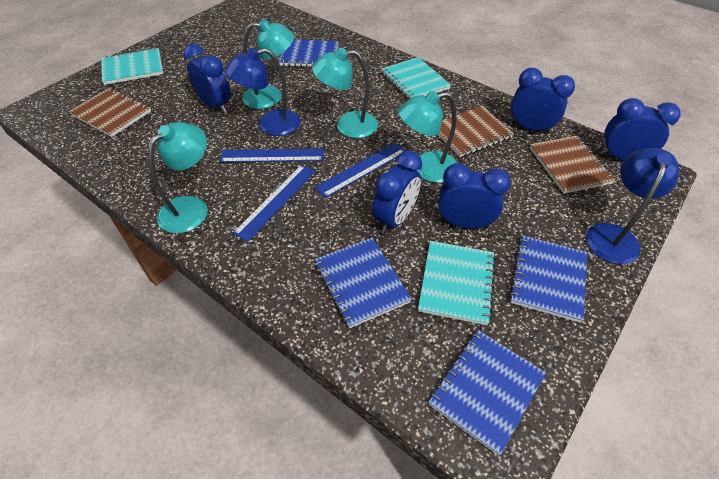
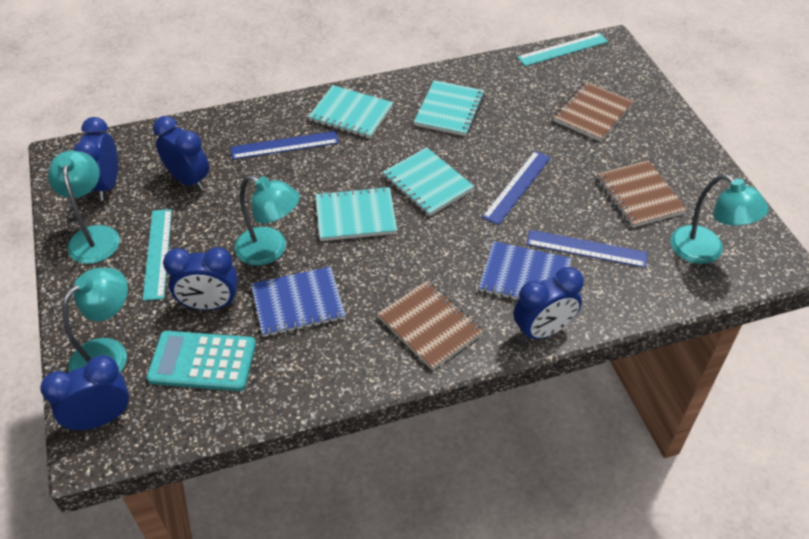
blue lamp: [225,48,301,136] [586,148,679,264] = 2 -> none = 0
blue notebook: [279,39,339,67] [315,237,412,328] [428,330,546,456] [509,236,587,323] = 4 -> [251,266,346,337] [479,241,571,301] = 2
turquoise calculator: none = 0 -> [147,331,256,391] = 1
turquoise notebook: [101,48,163,85] [381,57,451,100] [418,241,496,325] = 3 -> [308,85,393,138] [316,186,397,241] [382,147,474,216] [414,80,485,136] = 4
turquoise ruler: none = 0 -> [143,209,172,301] [517,33,608,66] = 2

